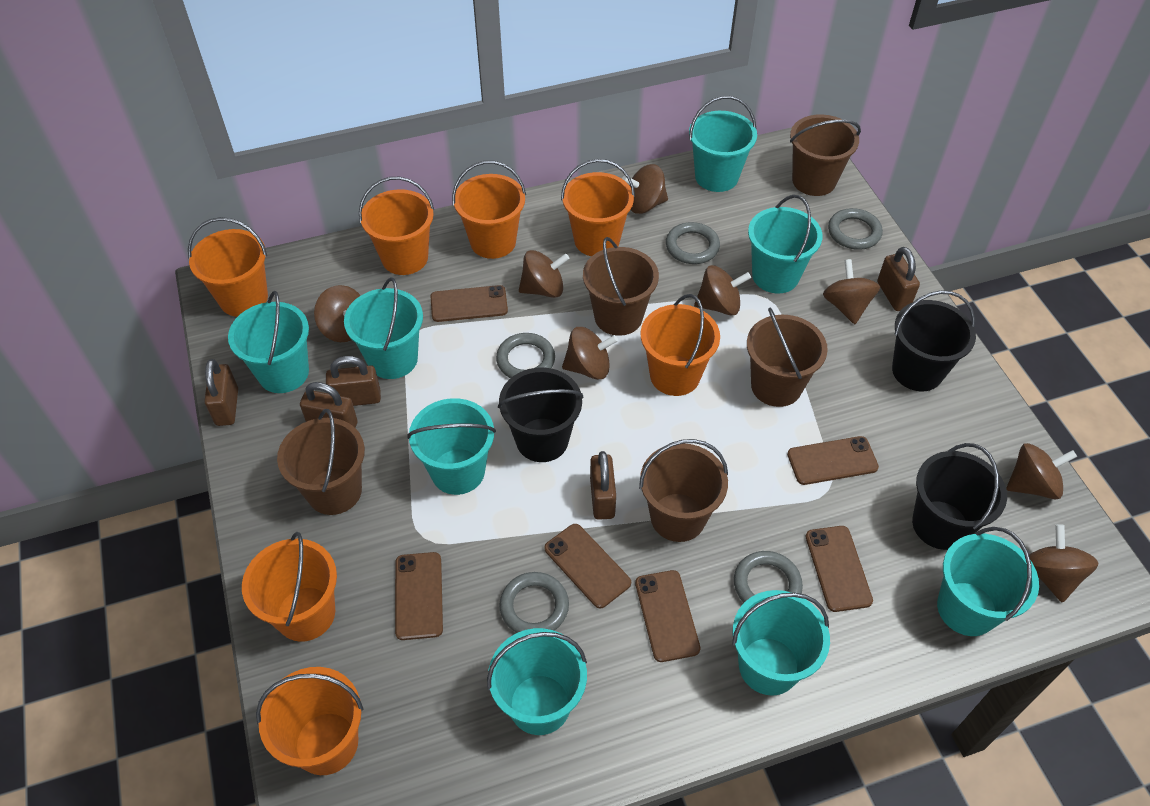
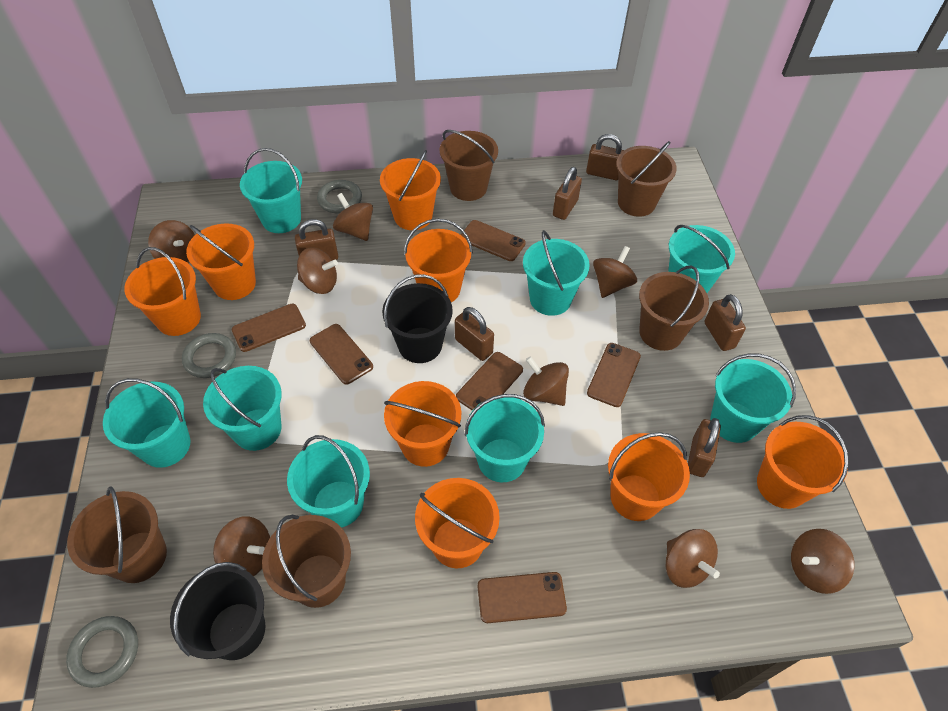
black bucket: [498,367,584,462] [892,290,976,391] [912,443,1007,550] = 3 -> [170,562,266,660] [382,274,453,363] = 2
brown padlock: [204,359,238,426] [300,382,358,427] [326,356,381,406] [590,451,616,520] [877,247,920,311] = 5 -> [295,219,338,260] [455,307,494,361] [553,167,582,220] [586,134,624,180] [688,418,721,477] [705,294,746,351] = 6
grey ring: [496,333,555,378] [499,572,569,633] [666,222,720,264] [734,551,803,603] [828,208,883,250] = 5 -> [66,616,138,688] [182,333,236,378] [317,180,362,213] = 3
orange bucket: [188,217,268,317] [242,532,337,641] [256,667,364,775] [359,177,434,275] [452,161,526,259] [561,159,635,256] [641,294,720,396] = 7 -> [124,247,201,336] [186,223,256,300] [380,150,441,230] [384,381,461,467] [404,219,473,302] [415,478,500,568] [608,432,690,521] [757,415,849,509] = 8

